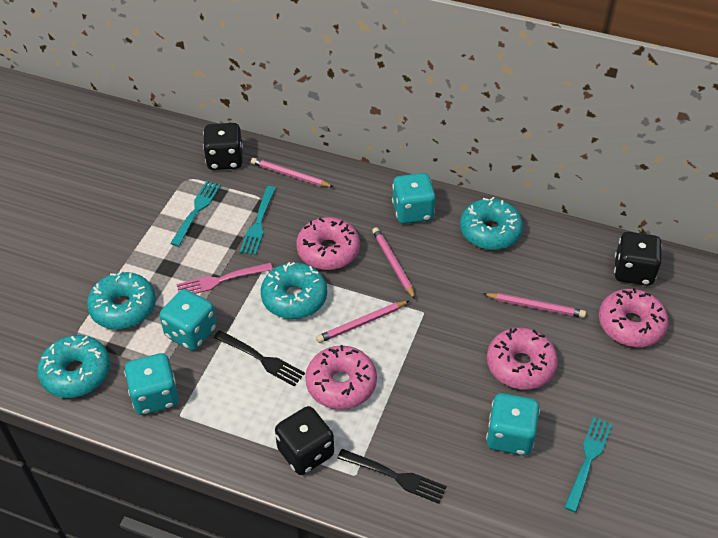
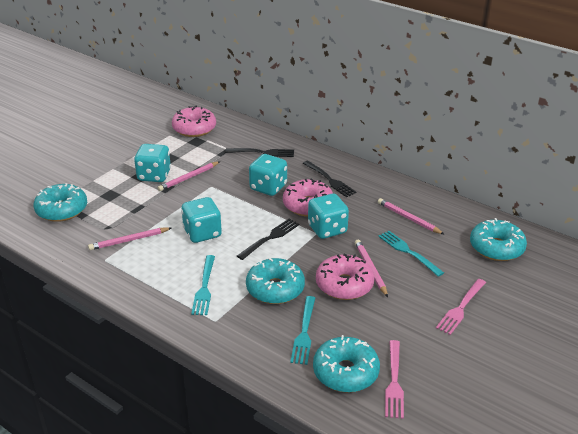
black dice: [203,123,243,170] [275,406,334,475] [614,232,662,286] = 3 -> none = 0
black fork: [214,330,305,387] [337,449,447,504] = 2 -> [225,148,294,157] [237,219,299,260] [303,161,356,197] = 3
pink donut: [296,217,360,270] [305,345,377,410] [487,328,558,390] [599,288,669,347] = 4 -> [172,106,216,137] [283,178,333,217] [316,254,375,300] = 3
pink fork: [176,263,273,294] = 1 -> [385,340,404,419] [436,279,486,335] = 2

